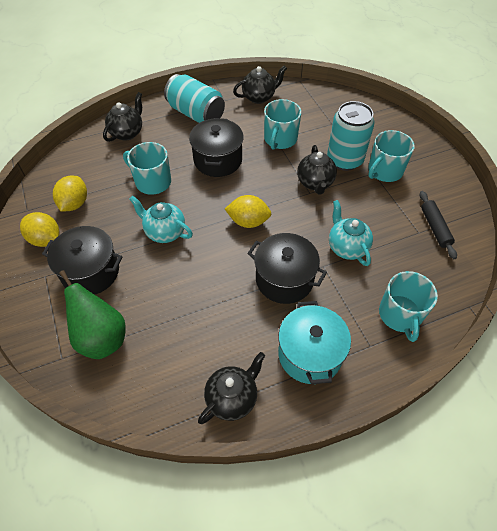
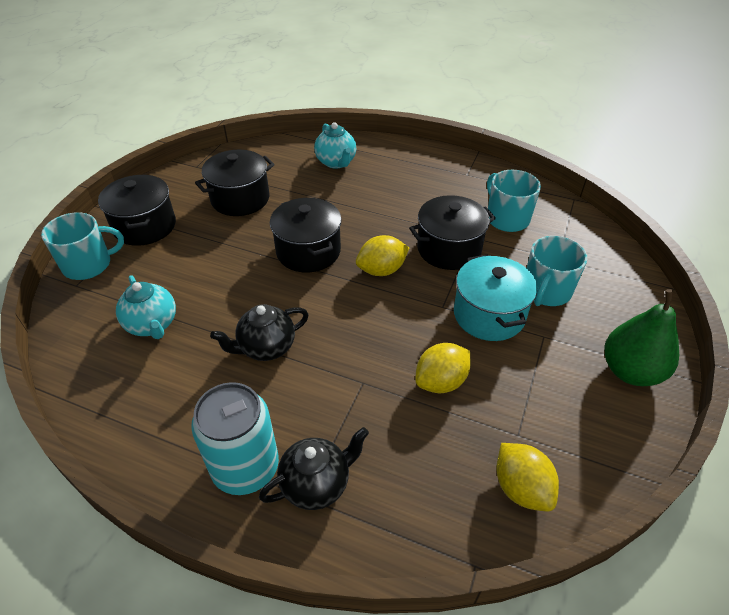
black pot: [42,226,122,295] [189,118,243,177] [247,233,327,304] = 3 -> [98,175,176,246] [195,150,275,216] [270,198,342,273] [409,195,496,270] = 4
black rolling pin: [420,191,457,259] = 1 -> none = 0
black teapot: [103,92,142,142] [198,352,265,424] [233,65,287,104] [297,145,337,195] = 4 -> [210,304,309,361] [259,427,369,510] = 2
turquoise can: [164,74,225,123] [327,101,375,171] = 2 -> [191,382,279,495] = 1
turquoise mug: [123,142,171,195] [264,99,301,150] [368,130,415,182] [379,271,438,342] = 4 -> [41,212,124,280] [487,170,541,232] [527,236,587,306] = 3

